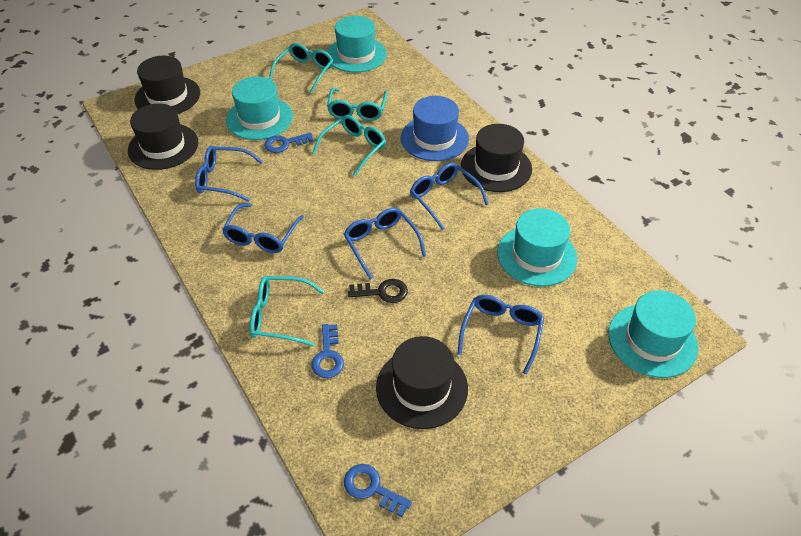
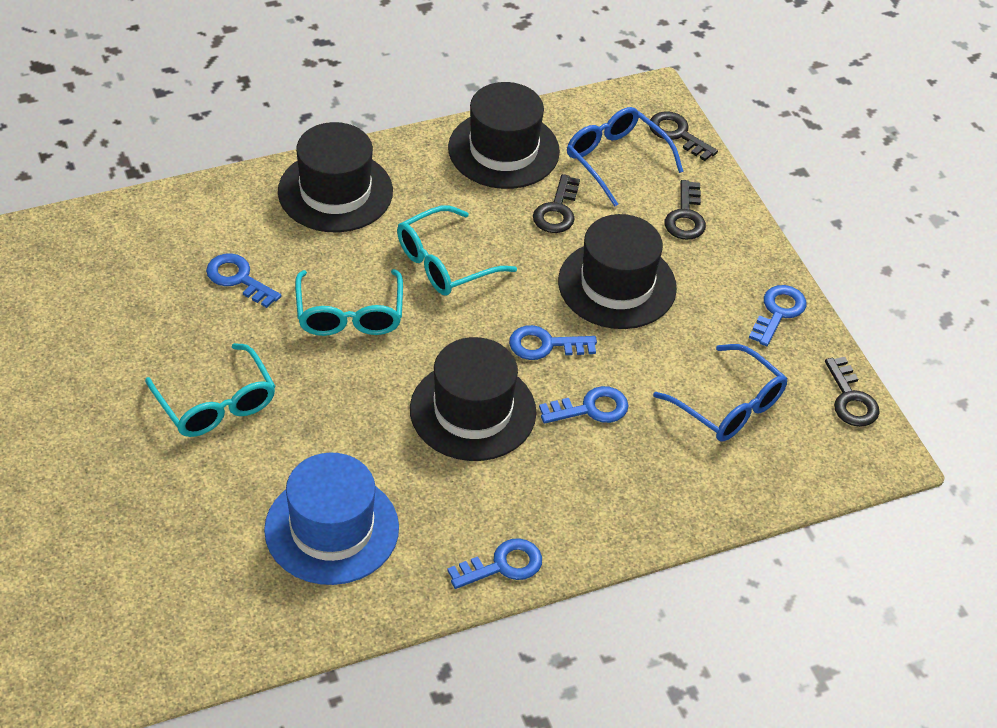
black key: [348,279,408,303] = 1 -> [533,174,580,233] [649,111,718,161] [665,180,706,240] [825,357,880,427] = 4
blue glasses: [195,146,263,201] [222,203,304,253] [344,208,426,280] [410,163,488,230] [457,295,544,375] = 5 -> [567,107,684,207] [653,344,788,441] = 2
blue key: [264,133,314,153] [311,324,344,378] [344,464,412,517] = 3 -> [206,253,281,308] [447,538,542,589] [509,325,597,360] [539,386,629,424] [749,285,806,346] = 5
turquoise glasses: [250,276,325,346] [269,43,334,93] [312,115,386,176] [327,88,388,121] = 4 -> [145,343,276,437] [295,269,403,336] [397,206,517,296] = 3
turquoise hat: [226,76,293,140] [327,16,387,73] [497,208,577,287] [608,291,698,378] = 4 -> none = 0

